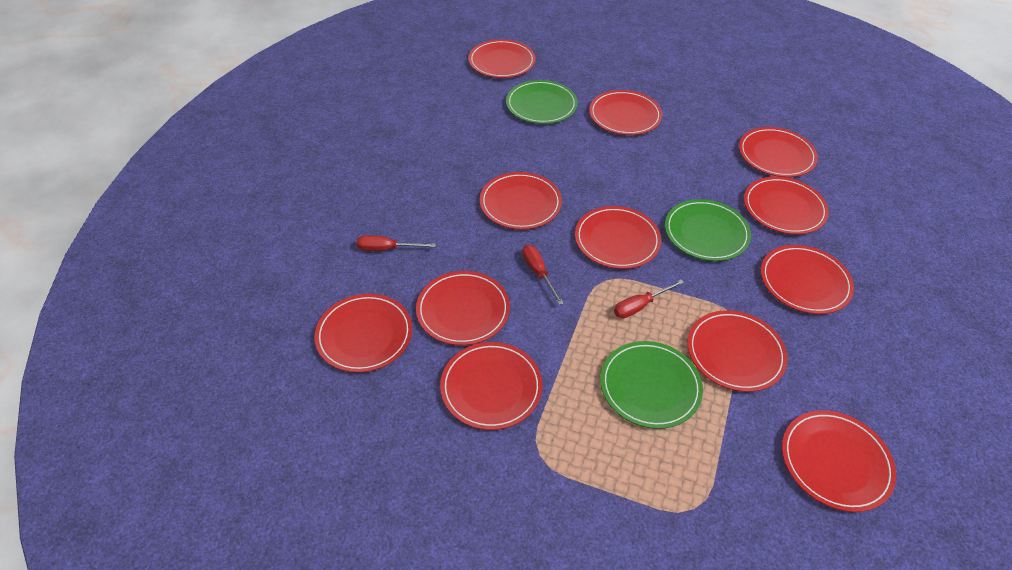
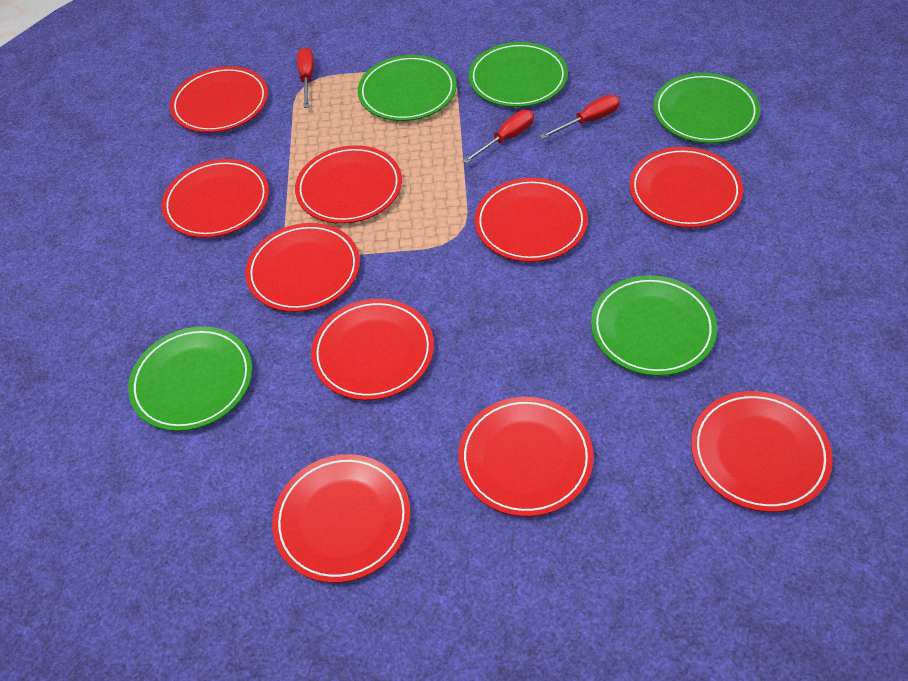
green plate: [506,80,578,124] [600,341,703,429] [665,199,751,261] = 3 -> [128,326,252,431] [358,55,457,121] [469,42,568,107] [591,275,717,376] [653,73,760,144] = 5
red plate: [314,294,412,373] [416,271,510,345] [440,342,543,430] [468,39,536,78] [480,172,562,230] [575,206,661,269] [589,90,662,135] [688,310,788,392] [739,127,818,177] [744,177,829,234] [761,245,854,314] [782,410,896,512] = 12 -> [162,159,269,238] [170,66,268,133] [245,223,360,312] [272,454,410,583] [295,145,402,224] [311,299,434,400] [458,397,594,517] [475,178,588,262] [629,147,743,228] [691,391,833,512] = 10

